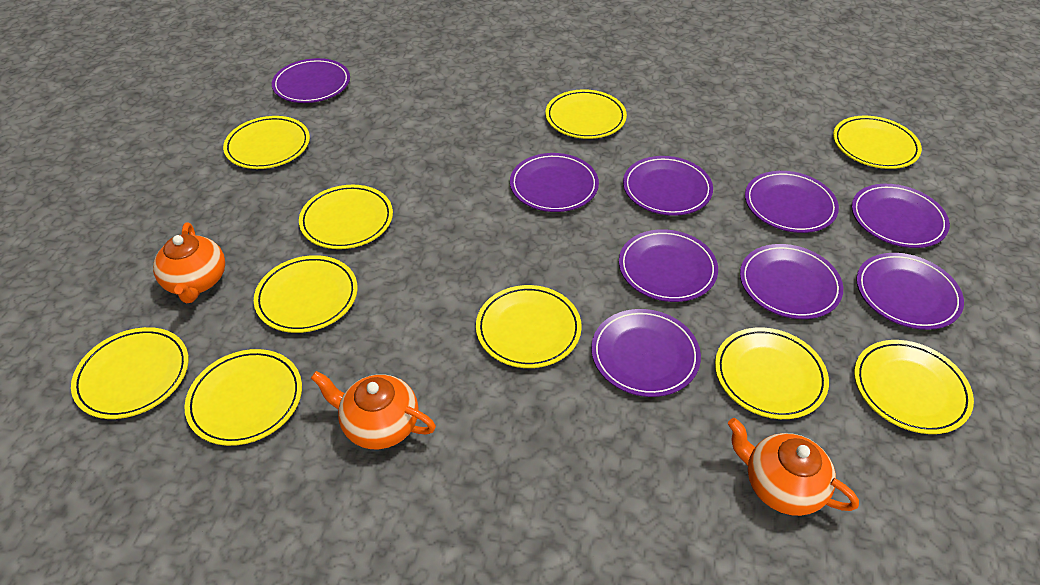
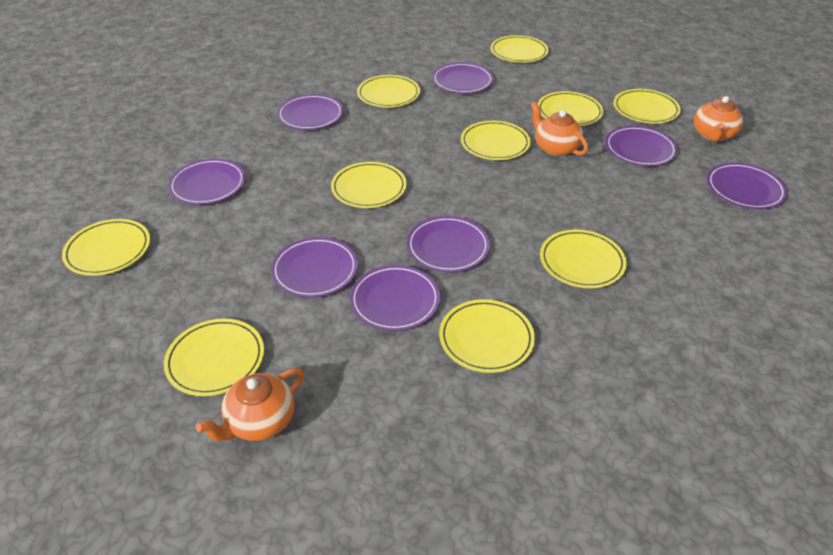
purple plate: [272,58,350,103] [510,153,599,212] [591,309,701,397] [619,229,718,302] [623,156,713,216] [740,244,843,319] [745,171,839,233] [852,184,950,248] [856,253,964,330] = 9 -> [168,159,245,205] [271,237,358,298] [277,94,343,130] [350,265,440,331] [407,216,490,272] [432,63,494,94] [605,126,678,166] [707,163,787,209] = 8

